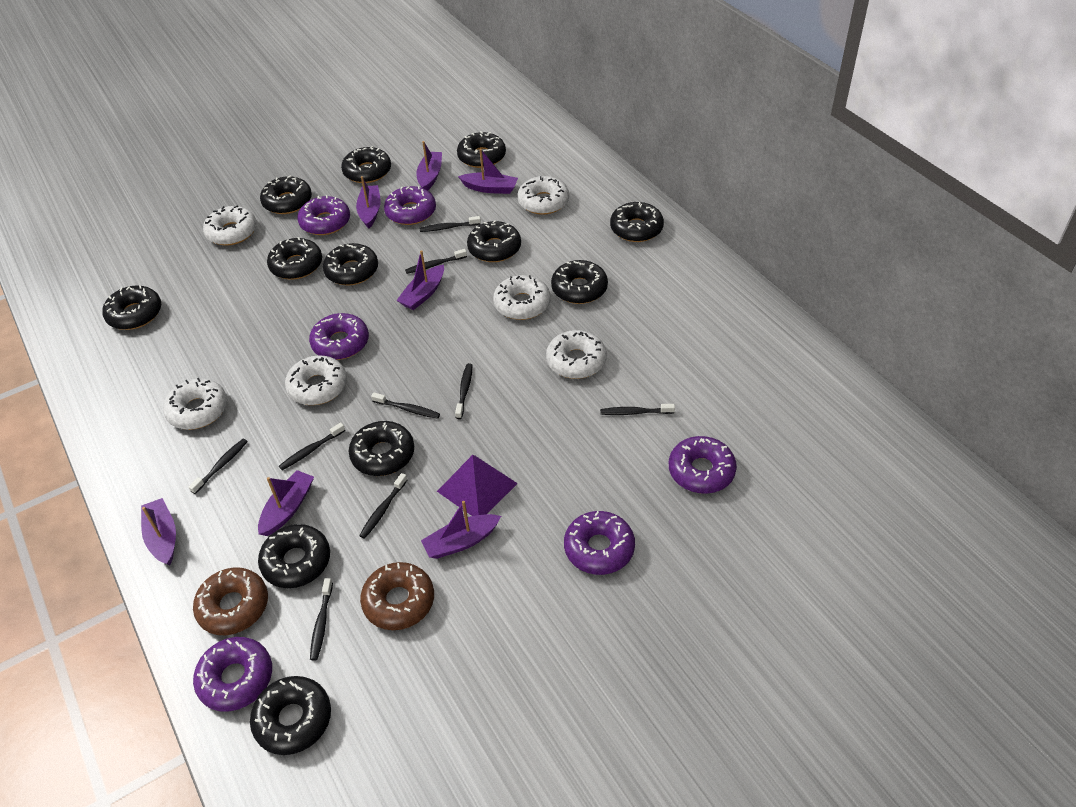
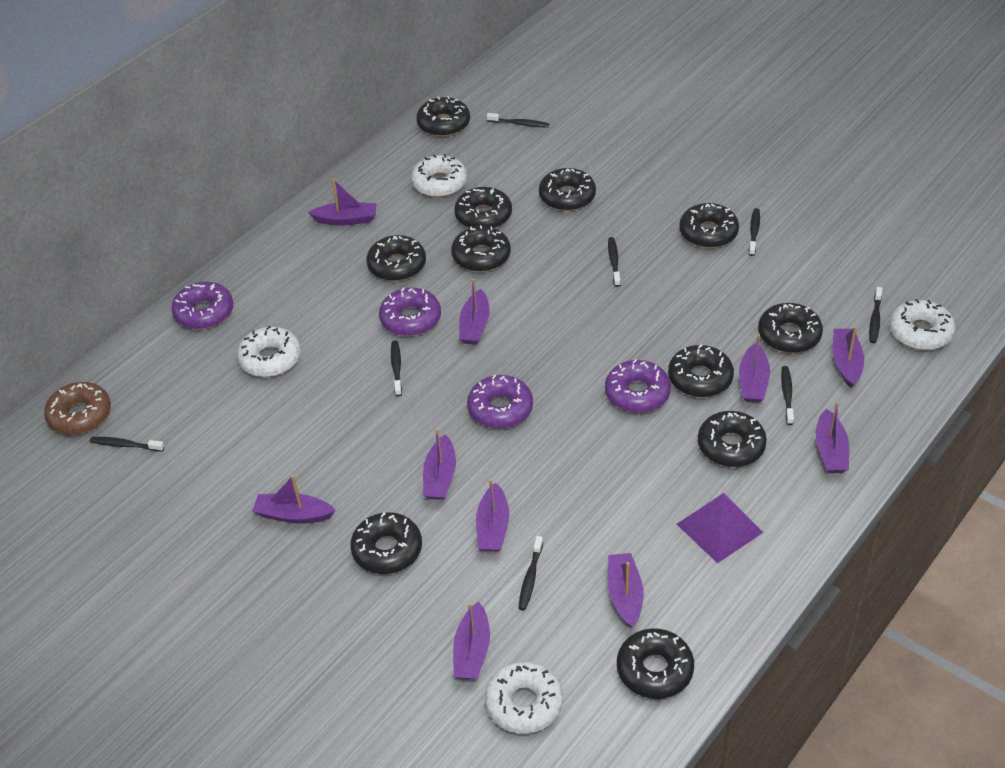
black donut: [102,285,161,330] [250,676,331,755] [258,524,330,588] [260,175,312,214] [267,237,322,280] [323,243,378,285] [341,146,391,183] [349,421,414,476] [457,131,506,168] [467,220,521,262] [551,260,608,304] [610,202,664,242] = 12 -> [350,512,422,574] [366,235,426,281] [416,96,470,137] [451,225,511,272] [454,187,512,228] [539,168,596,211] [617,628,694,699] [668,344,734,397] [679,203,739,248] [698,411,767,467] [758,303,823,353] = 11
black toothbrush: [189,439,248,494] [279,422,345,470] [310,578,333,660] [359,473,407,539] [371,393,440,419] [405,249,467,274] [420,216,481,232] [455,363,472,419] [600,404,675,415] = 9 -> [90,437,164,452] [391,340,402,396] [487,113,549,128] [518,536,543,610] [608,237,621,287] [749,208,760,256] [781,366,794,425] [869,287,883,343] = 8
brown donut: [193,567,268,635] [360,562,434,630] = 2 -> [44,382,111,435] = 1
purple boat: [141,498,176,566] [258,470,314,536] [356,176,381,228] [396,250,444,310] [416,141,442,190] [421,501,501,559] [458,149,518,194] = 7 -> [252,475,336,524] [308,179,377,225] [423,429,456,500] [453,601,490,679] [459,278,490,345] [476,479,509,552] [608,553,644,628] [739,334,770,403] [816,402,849,473] [833,326,864,388] = 10
purple donut: [193,637,272,712] [297,195,350,235] [309,313,369,360] [384,186,436,225] [564,511,635,575] [669,436,737,494] = 6 -> [171,282,233,330] [379,288,441,336] [467,375,533,429] [605,359,671,413] = 4
white donut: [163,378,227,430] [203,205,257,246] [285,356,347,405] [493,275,550,320] [518,176,569,215] [546,330,607,379] = 6 -> [237,326,301,377] [411,154,467,197] [485,661,563,734] [889,299,956,350] = 4

